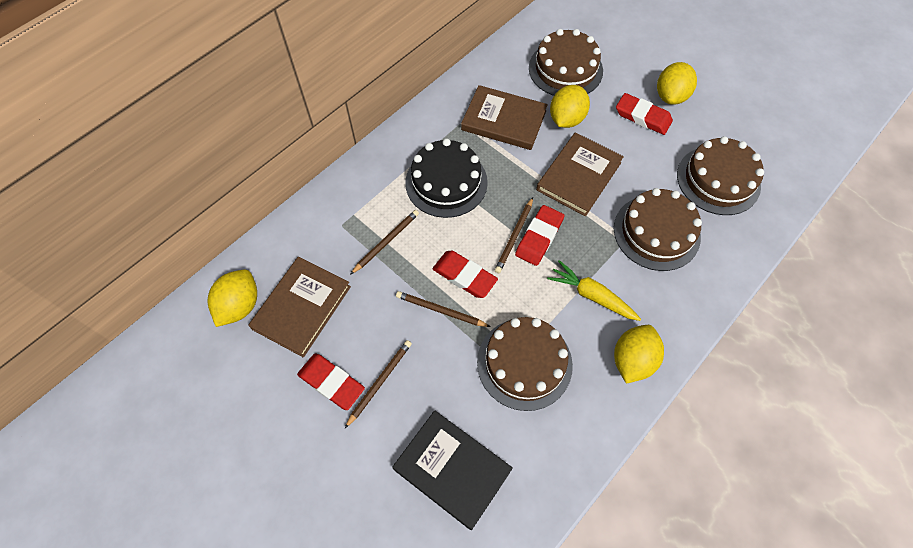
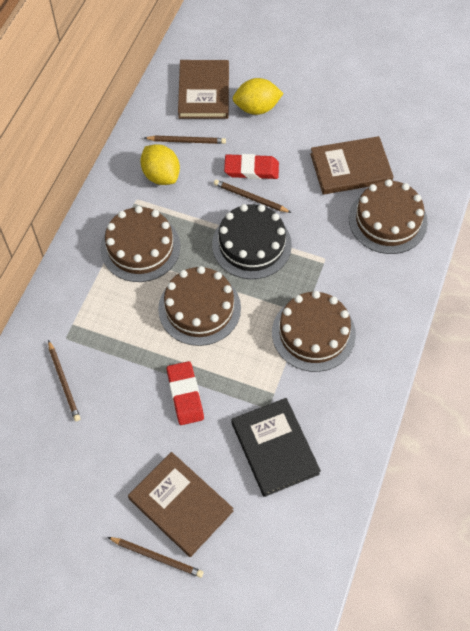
red eraser: [297,353,365,410] [432,251,498,298] [515,205,565,266] [616,93,673,135] = 4 -> [167,361,204,425] [224,154,279,179] = 2
yellow carrot: [547,260,641,321] = 1 -> none = 0
yellow lemon: [208,269,257,327] [550,85,590,128] [614,325,664,384] [657,62,697,105] = 4 -> [140,144,180,185] [233,78,284,115] = 2

